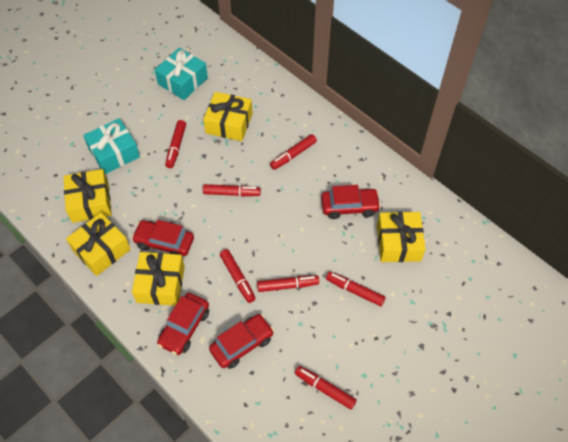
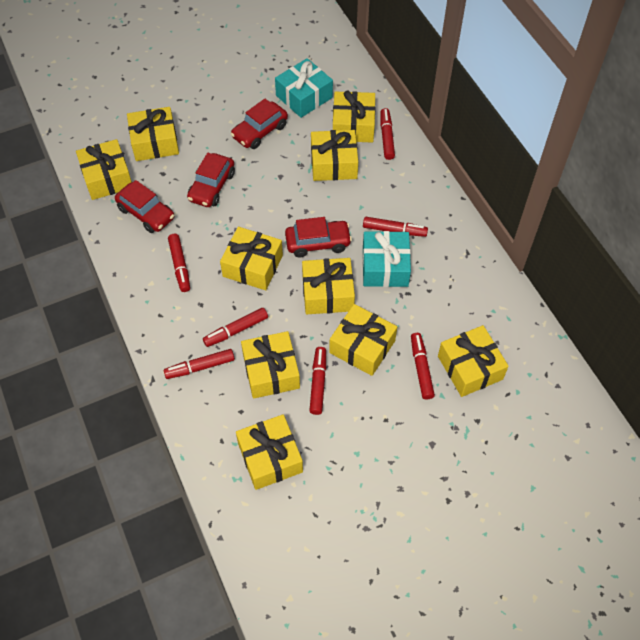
yellow gift: [63,169,112,223] [66,213,131,276] [132,252,185,306] [203,92,253,141] [377,212,426,262] = 5 -> [76,139,132,200] [127,107,179,161] [220,227,283,290] [236,414,303,490] [241,331,300,399] [302,258,355,314] [311,130,358,181] [329,304,397,376] [333,91,376,143] [438,325,509,397] = 10

